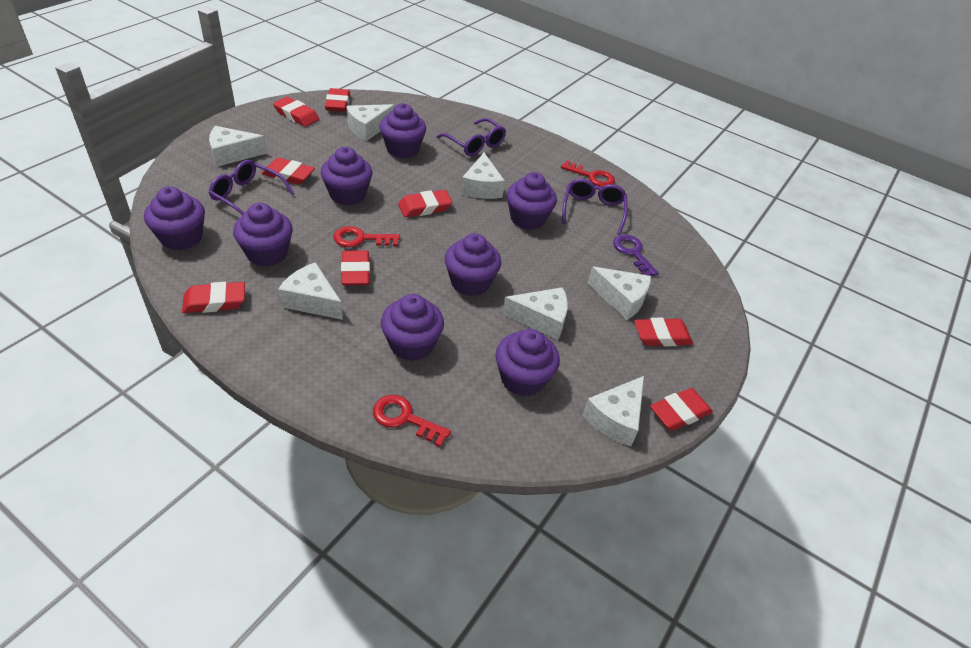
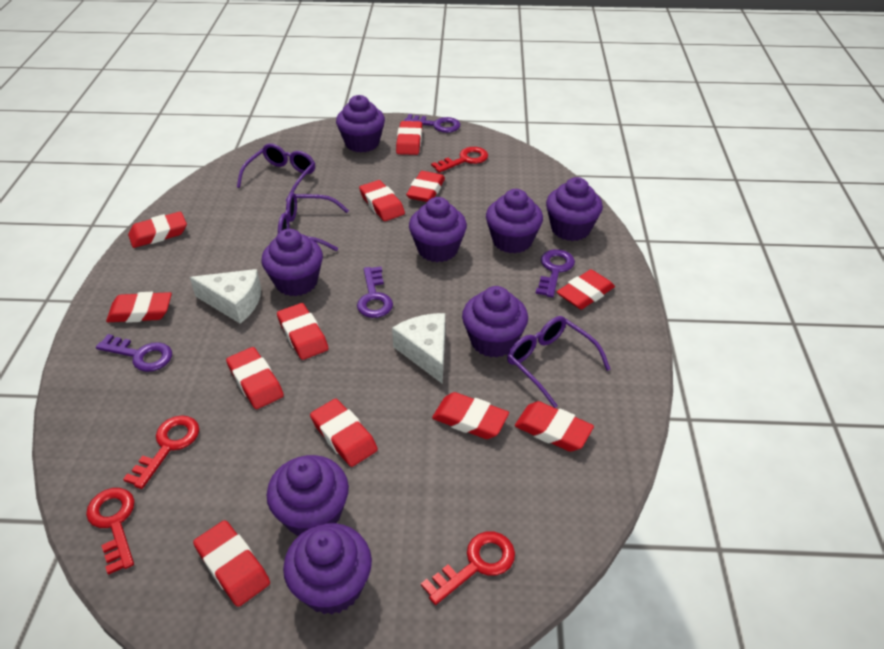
purple key: [613,234,659,276] = 1 -> [96,334,172,372] [357,266,393,318] [404,114,460,133] [536,249,575,298] = 4
red eraser: [182,282,245,313] [262,158,315,185] [273,97,319,127] [325,88,350,112] [341,250,370,286] [398,190,452,217] [634,318,693,346] [650,388,713,431] = 8 -> [106,292,172,323] [128,212,187,248] [193,520,270,607] [226,347,284,409] [277,303,328,360] [310,399,378,467] [359,180,405,221] [396,121,422,155] [406,171,445,202] [432,392,509,439] [515,401,594,452] [557,270,615,309] = 12
red key: [333,226,400,247] [373,395,451,447] [561,160,615,187] = 3 -> [86,488,134,575] [123,415,199,489] [421,531,515,605] [431,147,488,173] = 4
white cheese: [209,126,267,167] [278,262,343,320] [347,104,394,141] [461,153,505,199] [502,287,568,340] [583,376,644,446] [587,266,651,320] = 7 -> [190,269,261,324] [392,313,445,384] = 2

